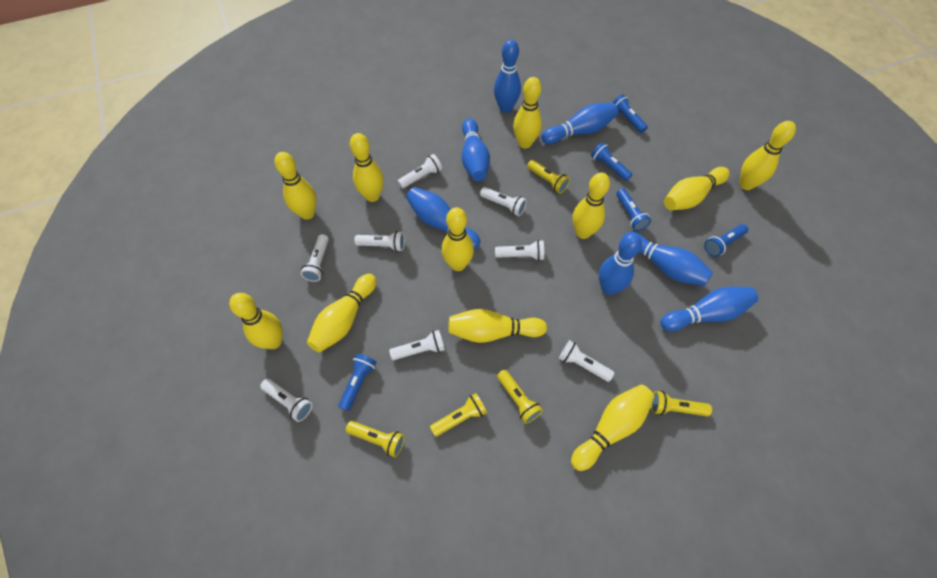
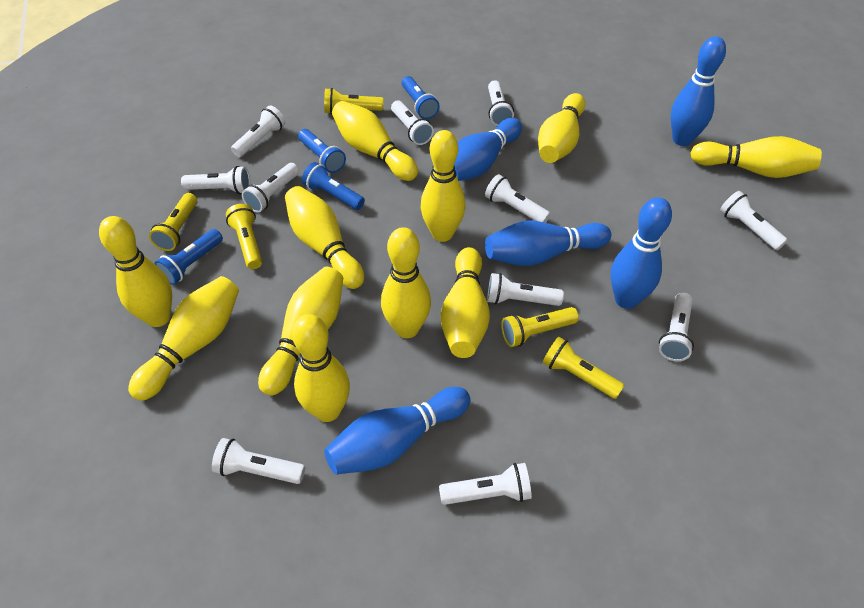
blue bowling pin: [406,187,480,249] [462,118,490,181] [494,40,521,113] [541,103,618,144] [599,233,642,295] [622,232,713,286] [660,287,758,331] = 7 -> [324,387,470,475] [454,118,522,181] [485,221,611,266] [611,197,672,309] [671,36,726,146] = 5
blue flashlight: [338,353,376,411] [591,142,633,181] [612,94,648,133] [616,188,651,231] [704,224,748,257] = 5 -> [154,229,223,285] [298,129,346,173] [302,162,365,210] [402,76,440,119] = 4
white flashlight: [260,379,312,422] [301,234,329,282] [354,231,405,252] [389,330,445,360] [398,154,442,188] [480,187,527,216] [495,240,544,261] [559,340,614,382] = 8 -> [181,166,250,194] [212,438,305,484] [231,106,286,157] [242,163,299,213] [391,101,434,145] [439,463,532,505] [485,174,551,223] [487,273,564,306] [488,80,514,126] [659,293,694,361] [720,191,788,250] = 11

